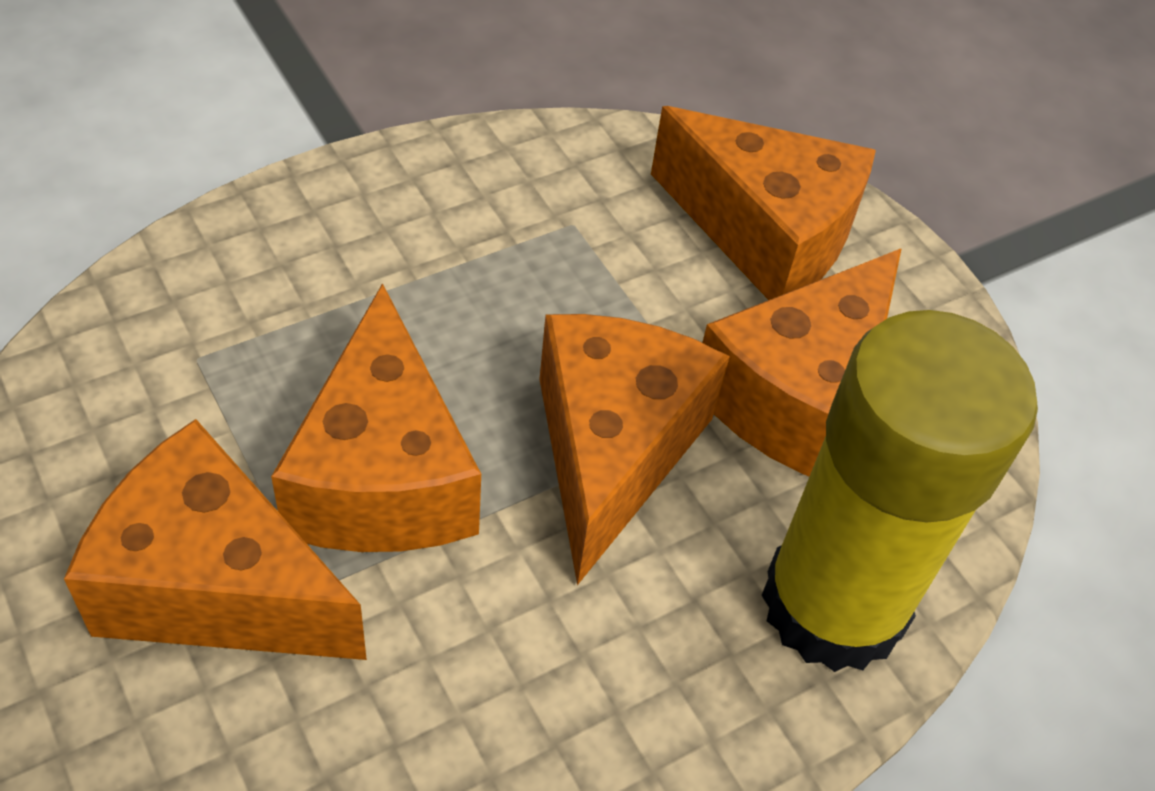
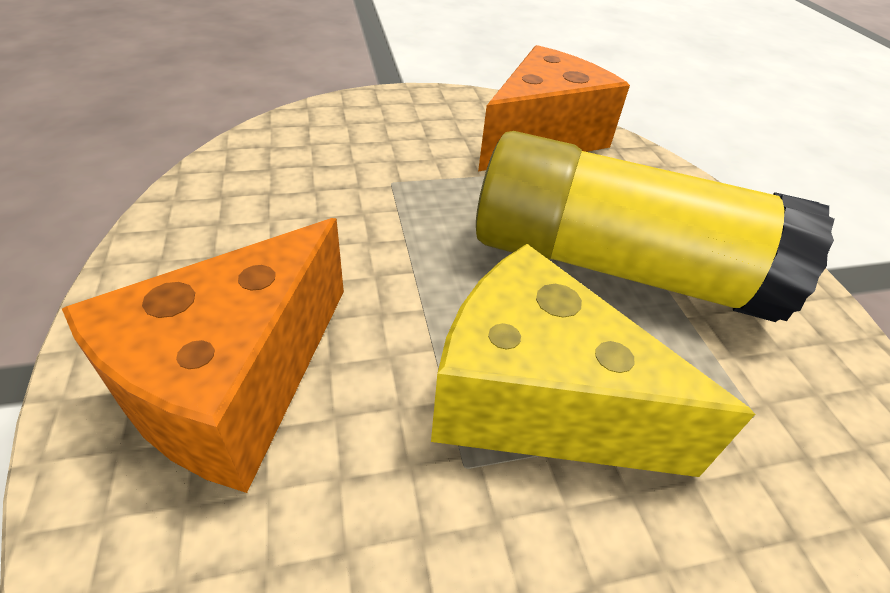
orange cheese: [64,419,367,660] [271,283,481,552] [539,314,730,585] [651,106,876,300] [702,248,902,476] = 5 -> [62,218,344,493] [478,45,630,172] = 2
yellow cheese: none = 0 -> [431,244,755,477] = 1

